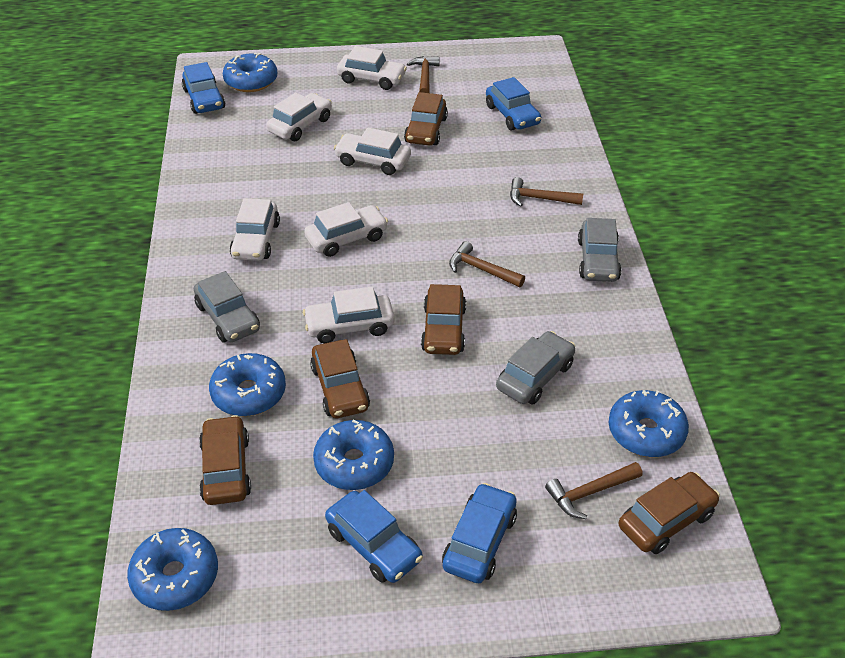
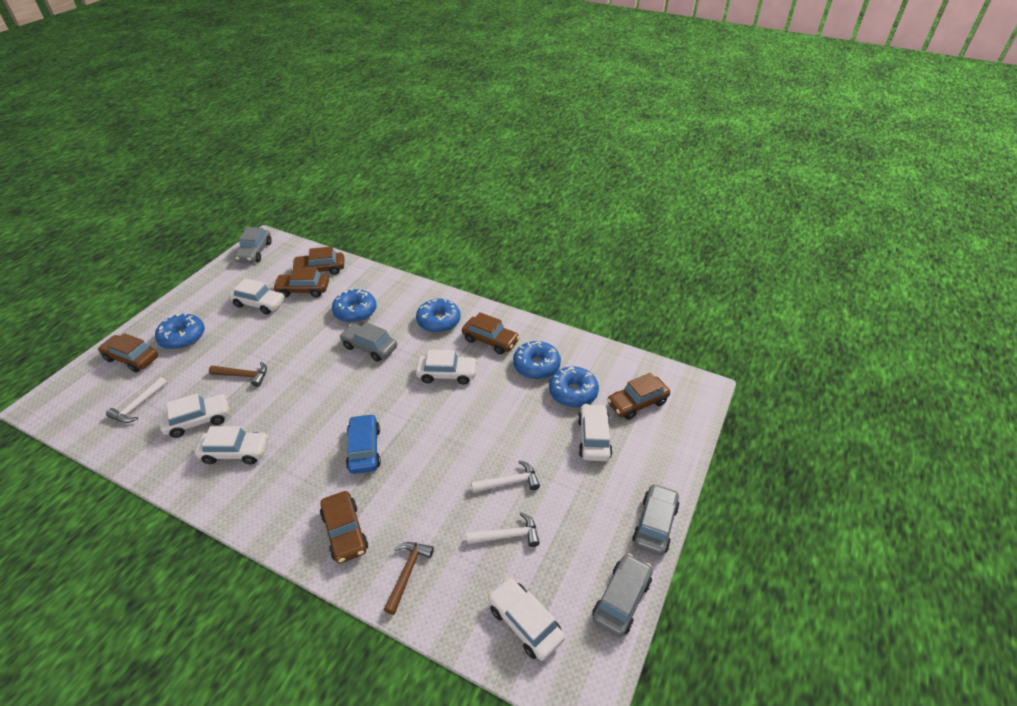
blue car: [182,62,225,114] [325,490,423,583] [442,483,517,583] [486,77,541,131] = 4 -> [346,414,381,474] = 1
brown car: [199,415,251,505] [310,339,370,418] [404,92,448,146] [421,284,466,355] [619,472,720,554] = 5 -> [98,333,158,372] [273,268,329,298] [292,246,344,275] [320,491,368,563] [462,312,520,354] [607,373,670,420] = 6
brown hammer: [407,56,440,93] [449,241,525,287] [510,177,583,207] [545,462,643,519] = 4 -> [209,362,267,387] [384,542,434,615] = 2
grey car: [194,271,260,342] [496,331,575,405] [578,218,622,282] = 3 -> [235,227,272,263] [339,322,397,362] [592,553,653,637] [632,483,680,556] = 4
white hammer: none = 0 -> [106,377,167,423] [467,512,540,547] [471,460,540,493] = 3

